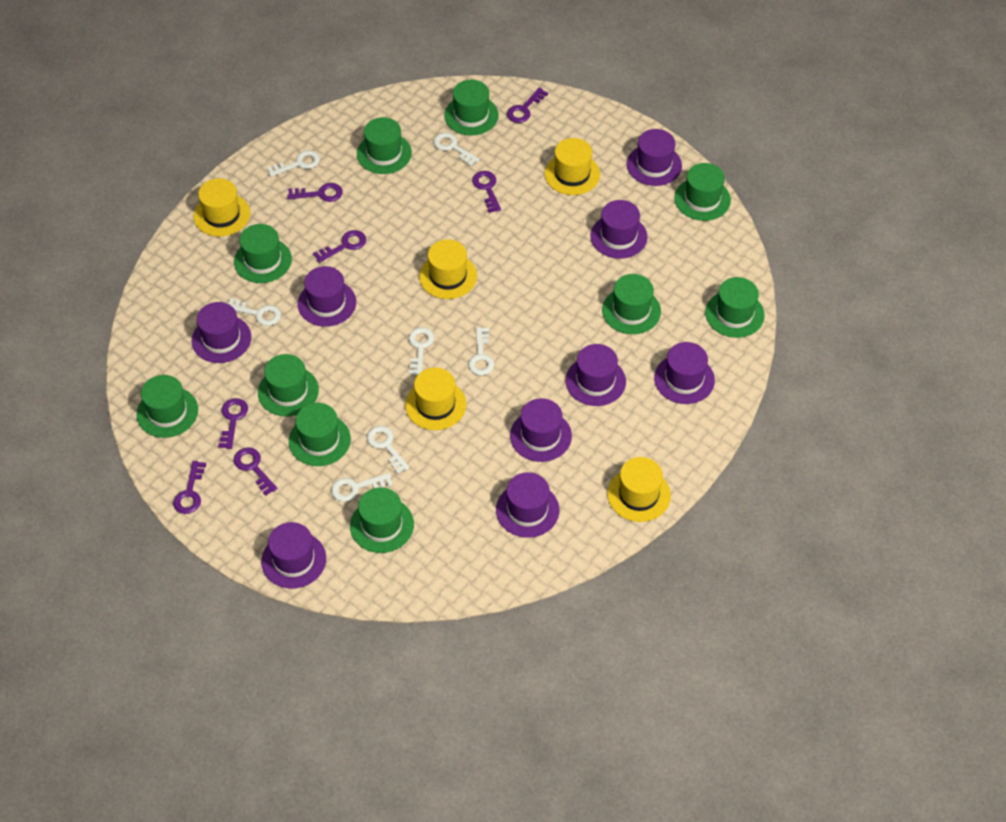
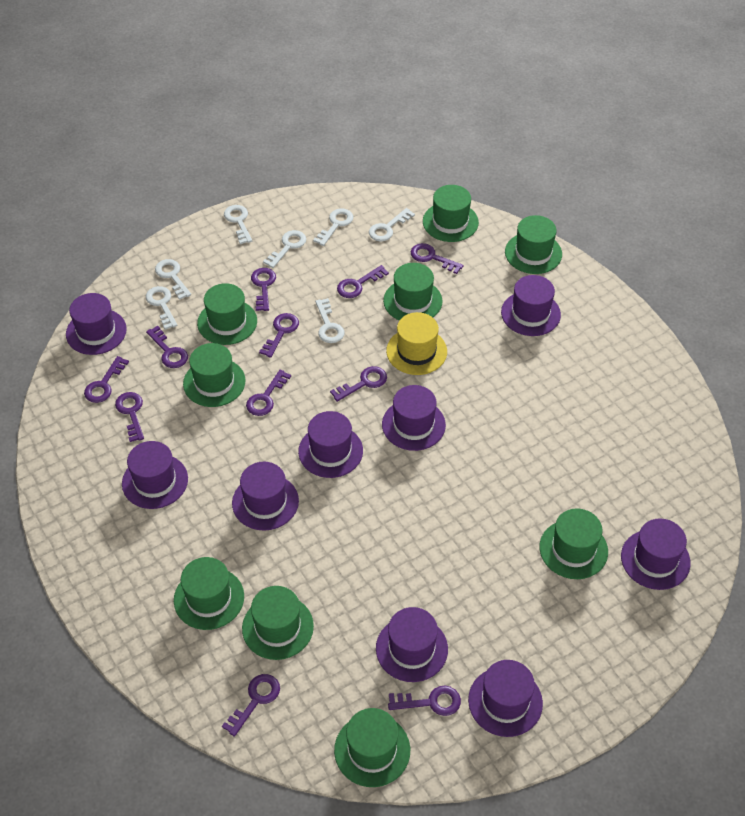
green hat: [137,375,198,438] [234,224,292,283] [258,354,319,417] [289,403,351,466] [350,487,414,553] [357,117,412,174] [444,80,499,136] [602,274,661,334] [674,163,731,221] [705,277,765,338] = 10 -> [174,557,244,630] [183,343,245,407] [197,283,257,345] [242,586,314,660] [334,708,410,787] [383,263,442,321] [423,185,479,242] [505,215,562,274] [540,508,608,579] = 9
purple key: [173,461,206,514] [218,398,248,449] [234,448,278,496] [287,183,343,202] [313,230,366,263] [472,171,501,213] [507,88,548,123] = 7 -> [84,356,129,403] [115,392,144,442] [146,326,188,368] [222,674,280,737] [246,370,291,416] [251,268,276,311] [259,313,299,358] [330,366,387,402] [337,265,389,298] [388,686,461,716] [411,243,464,274] = 11
yellow hat: [193,178,250,237] [405,368,466,430] [419,239,477,299] [545,138,600,195] [607,457,671,522] = 5 -> [386,312,447,375] = 1

